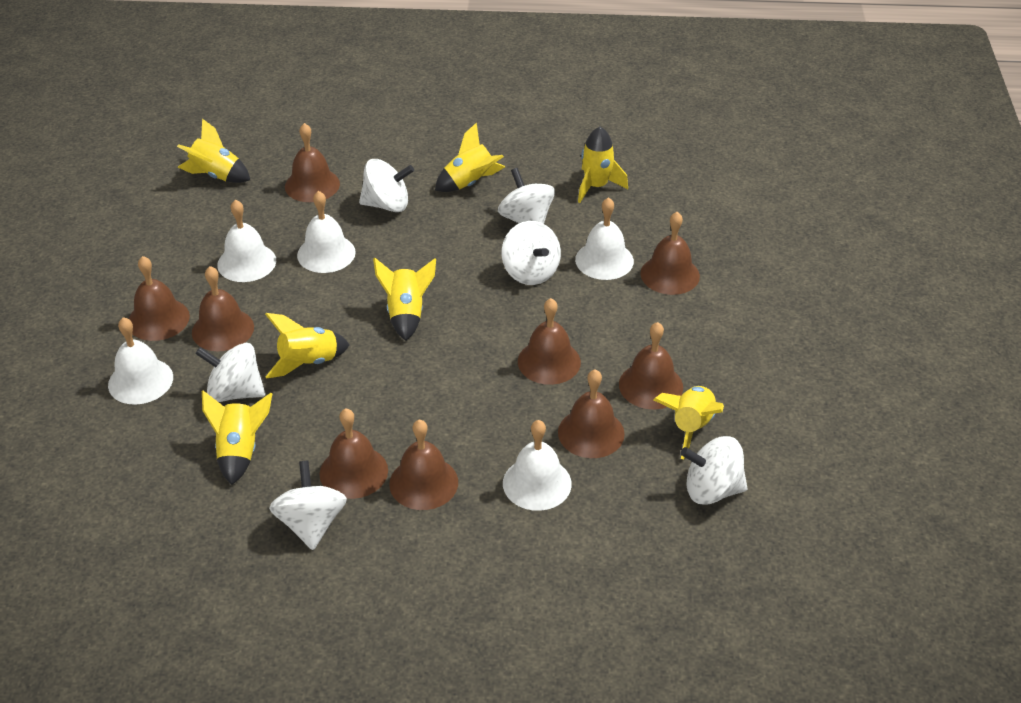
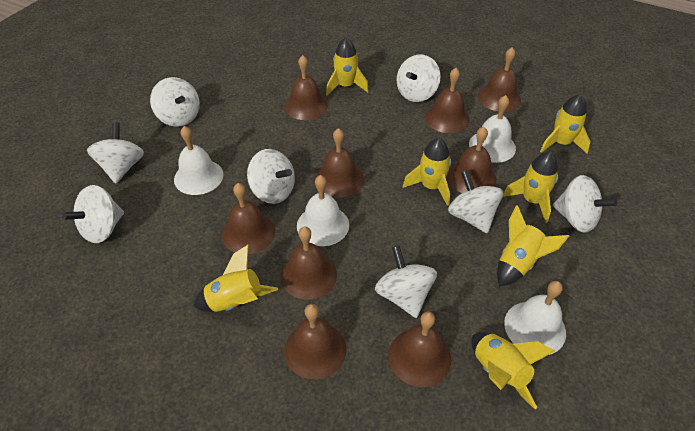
white bell: [108,317,173,405] [217,199,276,282] [297,191,356,273] [503,420,572,511] [575,197,634,280] = 5 -> [174,126,223,195] [297,175,349,246] [469,95,516,163] [504,281,566,355] = 4
white spinning top: [195,343,265,402] [269,461,347,550] [359,159,414,212] [498,168,555,224] [502,221,561,285] [681,436,748,505] = 6 -> [62,185,124,243] [87,122,144,183] [150,77,200,127] [247,149,295,204] [375,246,437,318] [396,55,441,102] [448,170,503,233] [553,175,617,233] = 8

